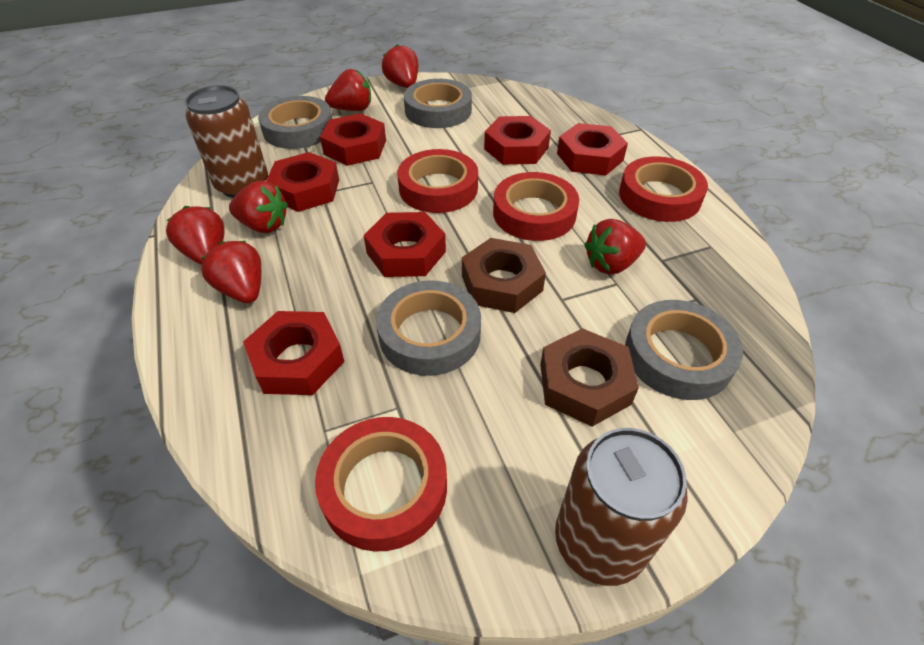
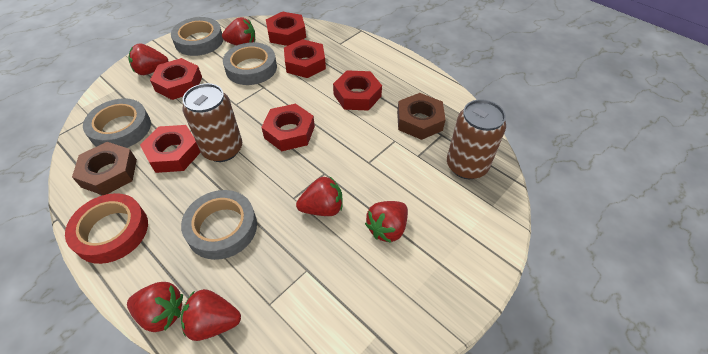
red tape: [315,417,447,552] [397,149,478,213] [493,172,579,241] [619,156,708,222] = 4 -> [65,193,148,264] = 1

